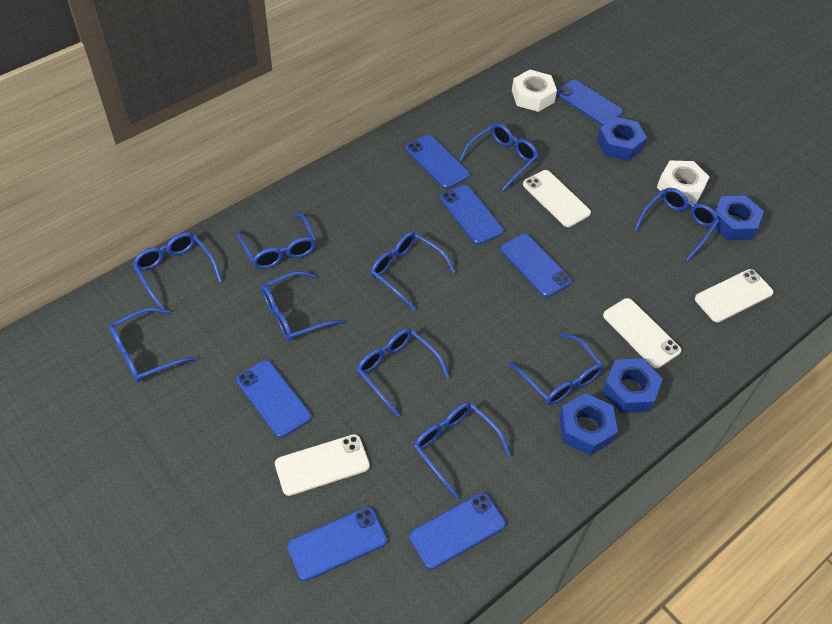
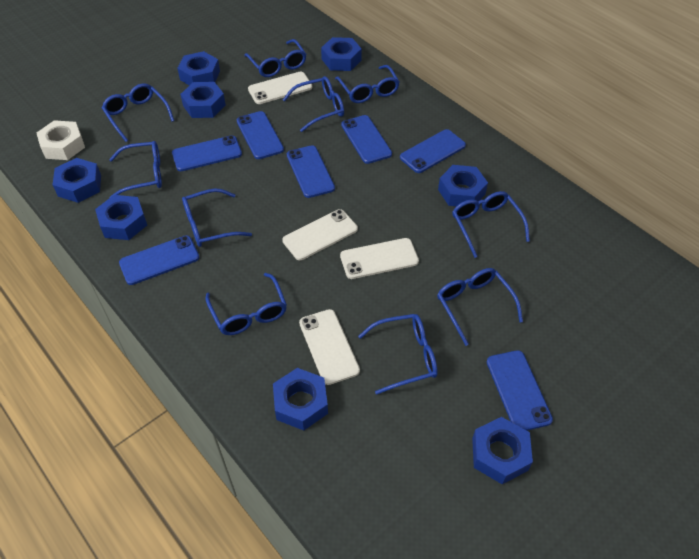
blue nut: [559,393,618,455] [597,117,647,161] [602,358,663,413] [714,195,764,240] = 4 -> [52,158,101,203] [95,195,147,240] [177,51,220,86] [180,82,226,118] [273,368,328,431] [321,37,362,71] [438,165,488,206] [472,417,533,484] = 8
white nut: [512,70,557,112] [657,161,709,204] = 2 -> [37,120,85,160] = 1

